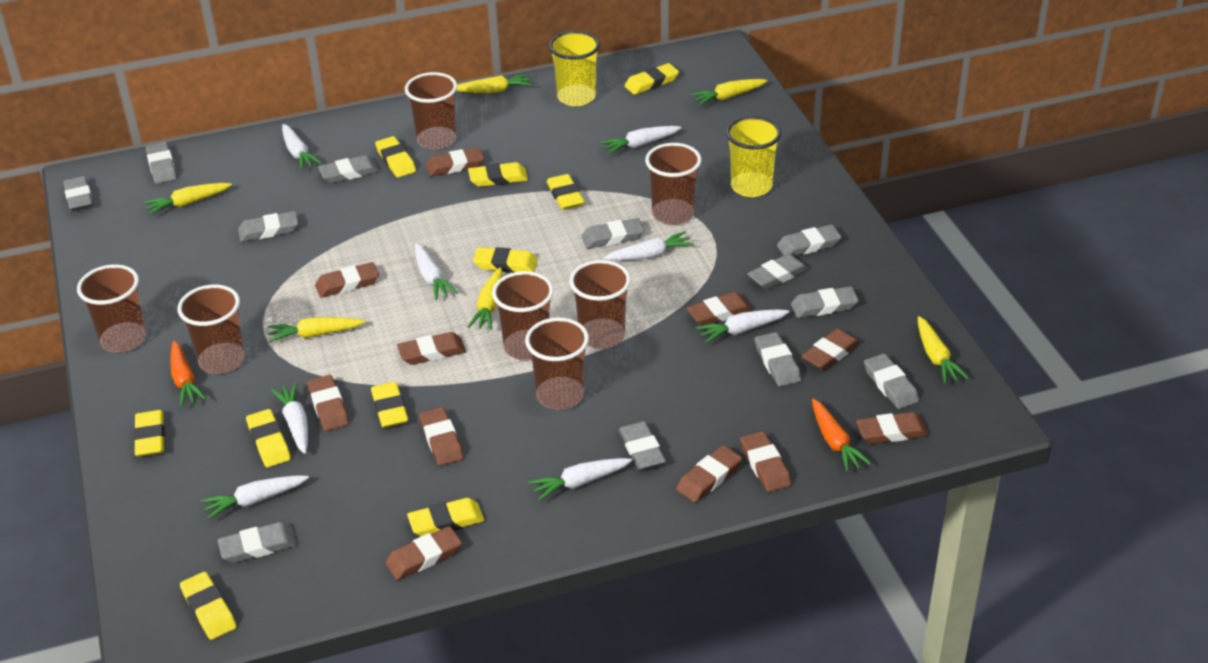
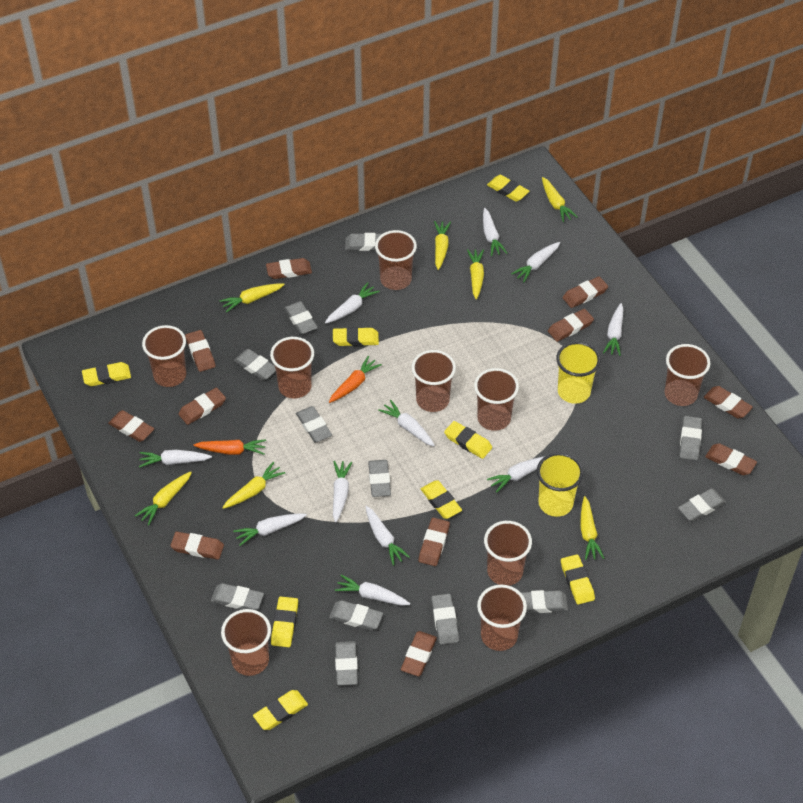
brown cup: [77,264,146,352] [177,284,245,374] [405,72,457,150] [492,271,554,360] [525,318,589,409] [569,260,631,349] [645,143,701,225] = 7 -> [142,325,186,387] [221,609,271,676] [270,337,314,398] [375,230,417,290] [412,350,456,412] [474,368,519,431] [477,585,527,651] [484,521,532,586] [665,344,711,406] = 9
white carrot: [201,475,309,520] [271,383,308,454] [282,124,322,170] [415,243,458,300] [529,458,633,501] [600,126,681,154] [603,231,694,261] [696,309,789,343] = 8 -> [139,450,212,468] [233,513,307,546] [325,282,380,324] [333,461,352,523] [335,575,410,606] [365,506,410,566] [378,400,435,446] [483,208,507,256] [487,456,545,493] [511,242,560,282] [603,303,624,356] = 11
yellow carrot: [144,183,232,215] [268,317,365,343] [456,74,533,93] [468,267,503,330] [690,79,768,106] [918,316,969,384] = 6 -> [135,471,192,525] [219,283,285,313] [222,462,285,509] [434,221,451,270] [467,249,484,300] [542,177,577,222] [580,496,604,560] = 7
yellow eraser: [134,410,165,457] [180,572,237,640] [246,409,291,467] [371,382,408,428] [375,136,416,178] [407,498,484,536] [468,162,528,187] [473,247,537,273] [546,174,585,210] [624,63,679,95] = 10 -> [82,362,131,386] [253,690,308,730] [271,597,298,647] [333,327,379,346] [421,480,462,519] [444,421,492,459] [487,175,529,202] [561,554,595,605] = 8

